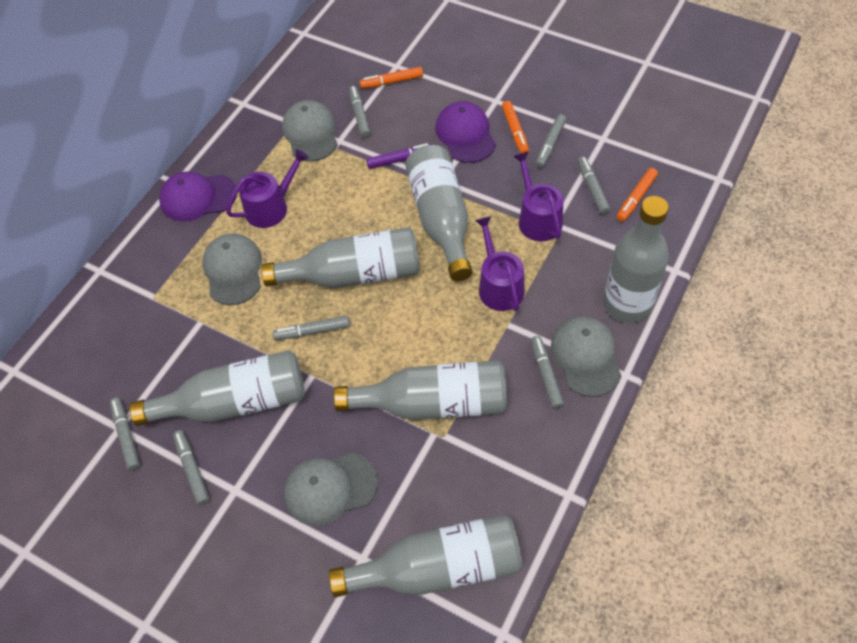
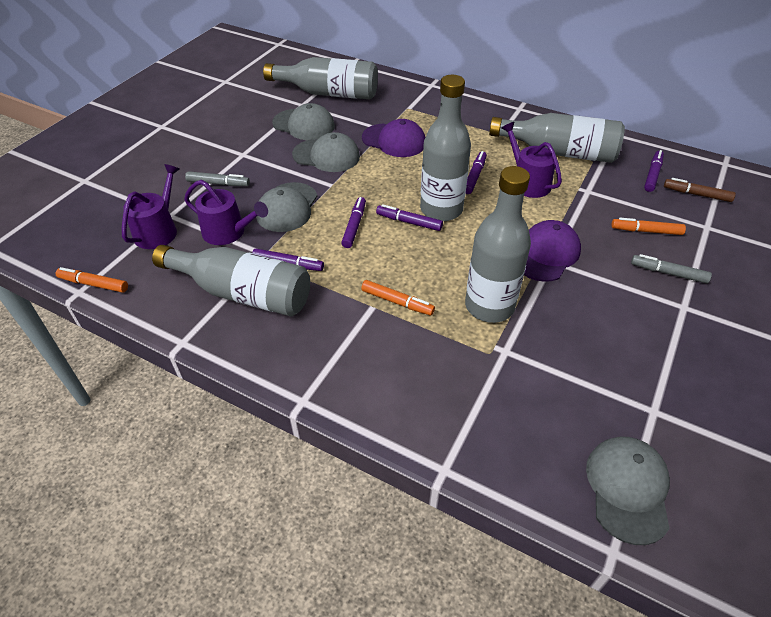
brown marker: none = 0 -> [664,178,736,202] = 1
grey bottle: [130,350,305,426] [261,227,420,288] [329,514,522,597] [334,361,507,420] [405,145,472,281] [603,196,669,323] = 6 -> [152,245,310,317] [263,57,378,99] [420,75,471,221] [465,166,531,323] [489,113,625,163] = 5
grey marker: [110,398,140,471] [173,430,210,505] [273,316,350,340] [349,86,371,138] [531,336,564,409] [535,114,566,168] [577,156,610,215] = 7 -> [185,171,250,186] [631,254,712,284] = 2
purple marker: [366,143,432,169] = 1 -> [252,249,324,271] [341,197,366,248] [376,204,443,231] [466,151,487,194] [644,150,664,192] = 5

